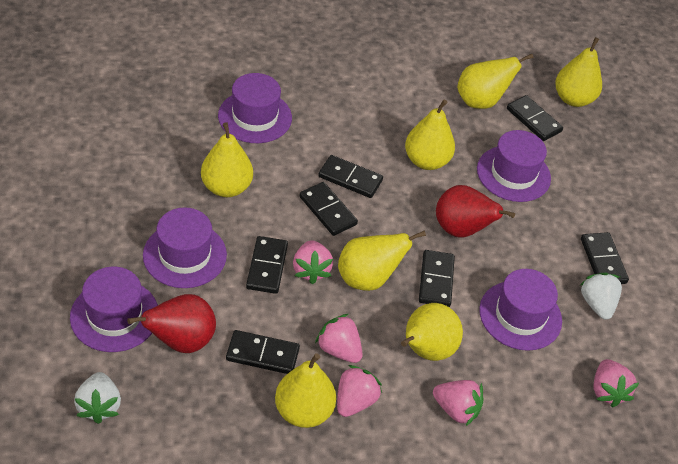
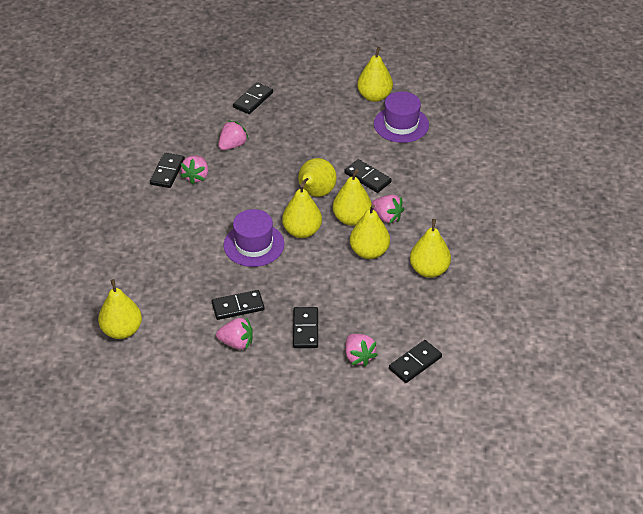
black domino: [226,330,300,374] [246,236,288,294] [299,182,358,236] [318,155,383,198] [419,250,455,307] [507,95,563,141] [581,232,629,284] = 7 -> [150,153,185,188] [212,290,265,320] [233,82,273,114] [293,307,318,348] [344,159,392,193] [389,340,442,383] = 6
purple hat: [70,267,158,352] [143,208,227,288] [218,73,292,143] [477,130,551,202] [479,269,562,351] = 5 -> [224,209,284,267] [374,91,429,143] = 2
red pear: [127,294,216,353] [436,185,515,237] = 2 -> none = 0
white strawberry: [74,372,121,424] [579,273,622,320] = 2 -> none = 0

